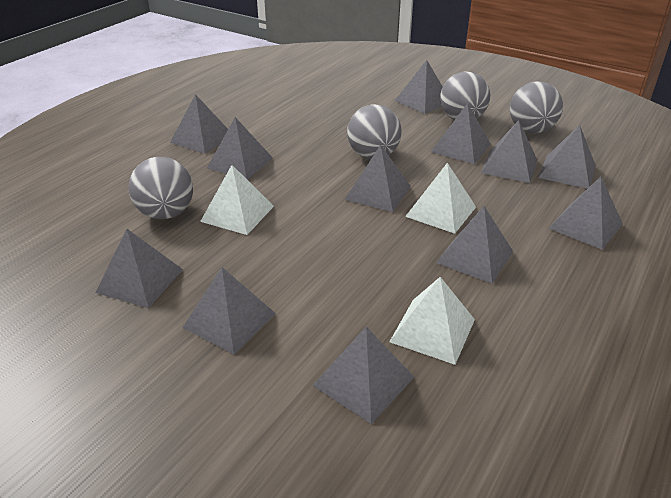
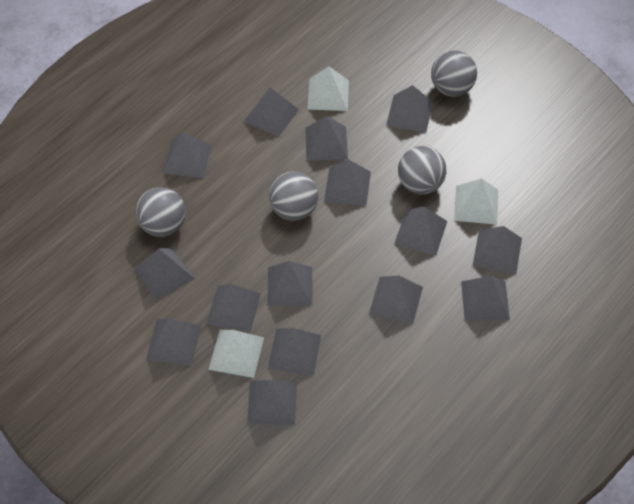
grey pyramid: [96,229,183,308] [170,94,228,154] [182,267,276,354] [207,117,273,180] [313,327,414,424] [345,145,411,212] [395,60,443,114] [431,103,491,164] [436,206,513,283] [481,120,537,183] [538,125,596,189] [548,177,623,250] = 12 -> [135,248,195,300] [146,318,201,366] [163,132,212,178] [206,284,261,332] [244,88,299,137] [247,380,297,425] [267,261,313,306] [268,328,321,376] [305,116,348,161] [324,159,371,206] [369,276,423,325] [386,85,433,132] [394,206,447,256] [461,276,510,320] [472,226,522,274] = 15

